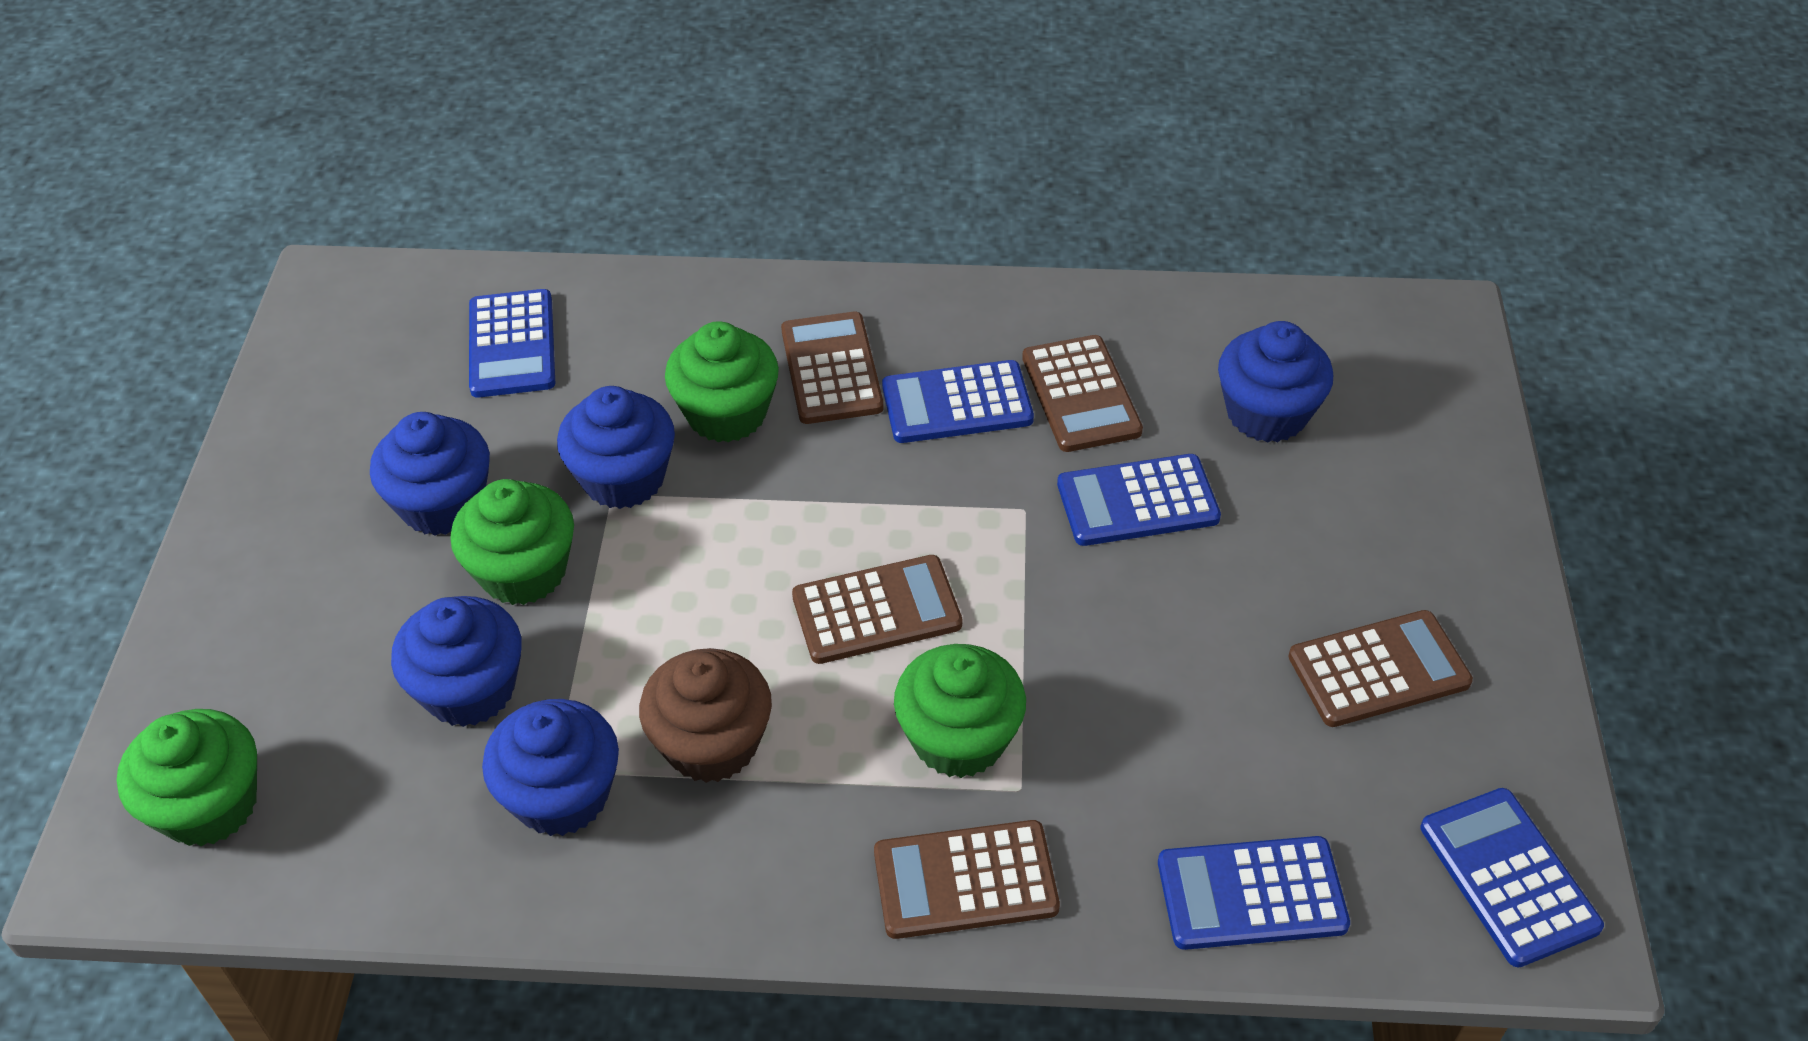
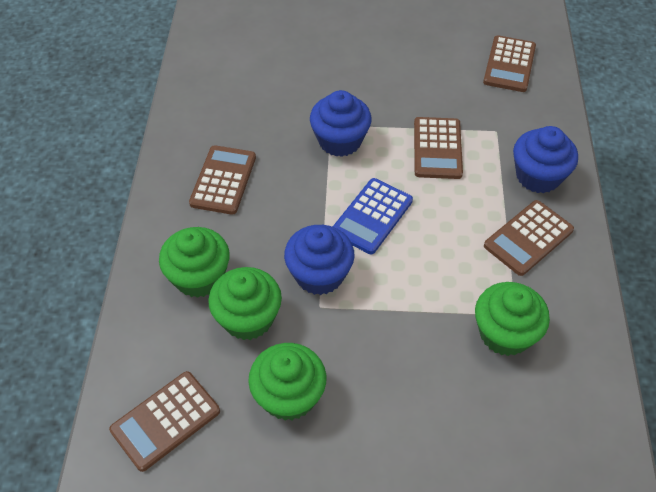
blue calculator: [469,289,555,398] [882,360,1034,443] [1057,454,1221,546] [1158,836,1350,950] [1420,788,1604,968] = 5 -> [333,178,413,254] = 1
blue cupcake: [370,412,490,536] [391,596,522,727] [482,699,619,836] [557,386,675,509] [1218,321,1333,443] = 5 -> [284,225,354,295] [310,90,372,157] [513,126,578,193] = 3
brown cupcake: [639,648,772,783] = 1 -> none = 0

